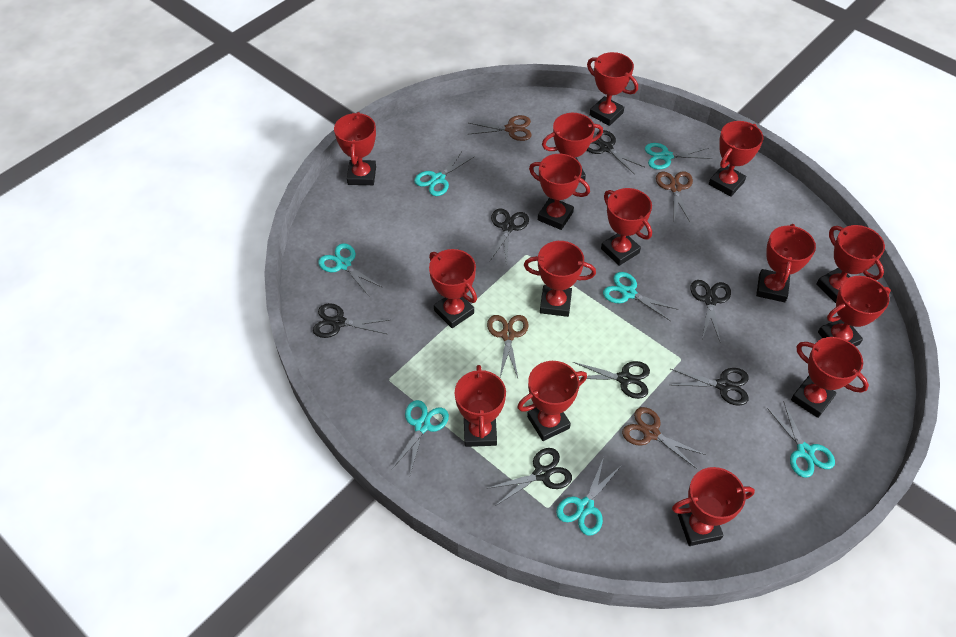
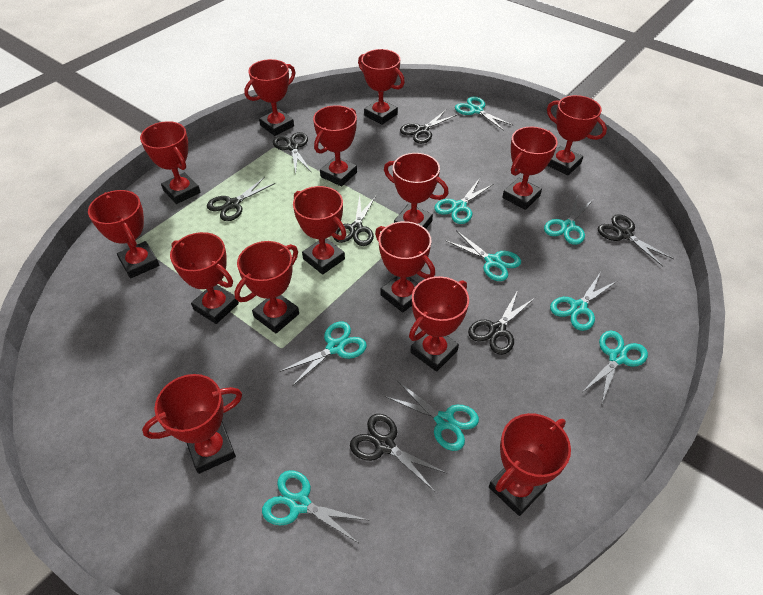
brown scissors: [469,115,532,141] [487,315,529,378] [622,407,706,469] [656,171,693,222] = 4 -> none = 0
turquoise scissors: [318,243,382,296] [391,400,449,475] [414,150,474,196] [556,457,621,536] [603,272,678,321] [645,143,713,169] [767,402,835,478] = 7 -> [262,470,368,543] [280,321,367,386] [385,381,479,451] [434,178,493,224] [445,231,521,281] [455,96,512,131] [544,194,594,245] [550,272,617,331] [583,331,648,403] = 9

